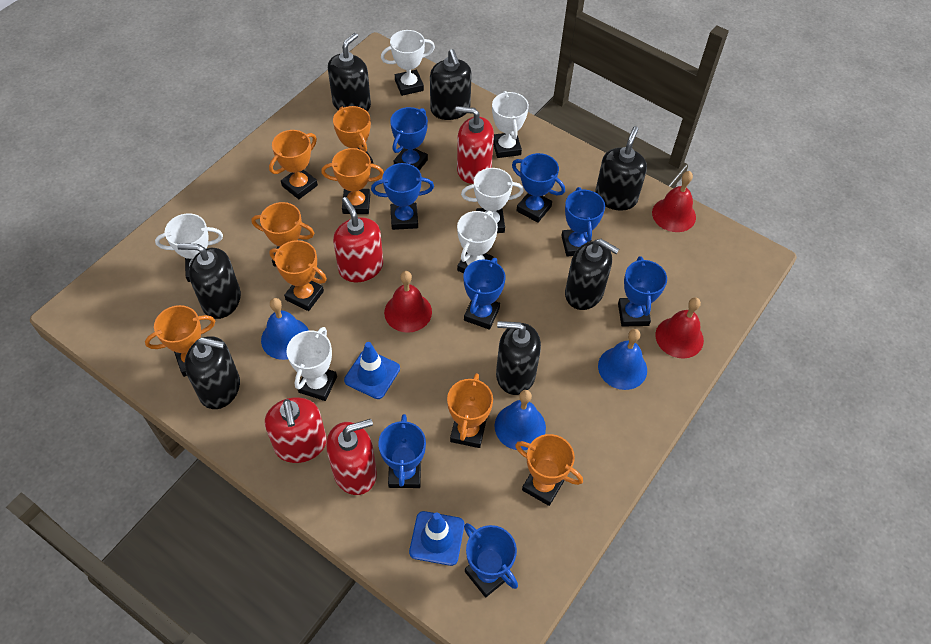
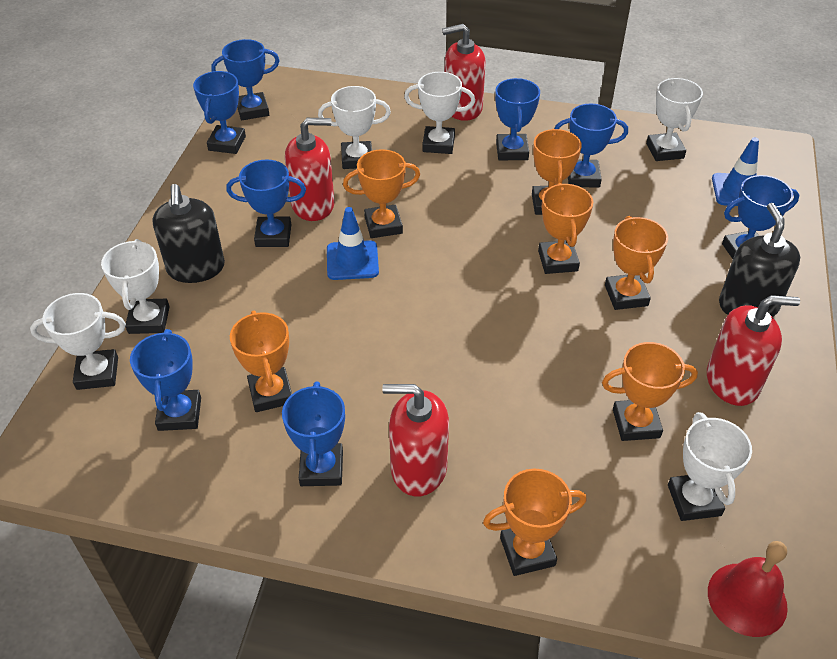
black soap dispenser: [177,243,241,319] [185,336,240,409] [328,33,371,111] [430,49,472,120] [496,321,541,395] [565,239,619,310] [595,126,647,211] = 7 -> [153,184,225,283] [719,203,800,317] = 2
blue bell: [261,298,309,360] [495,390,546,450] [598,329,647,390] = 3 -> none = 0
orange trophy: [145,305,215,377] [252,202,314,267] [269,130,318,199] [270,240,327,311] [321,148,384,214] [333,106,373,164] [447,373,493,448] [515,434,583,506] = 8 -> [230,311,292,412] [343,149,420,238] [483,469,586,576] [532,129,582,215] [538,183,593,274] [602,342,698,441] [605,216,668,310] = 7
red bell: [384,271,432,333] [652,171,696,232] [655,297,704,359] = 3 -> [708,541,788,637] = 1

